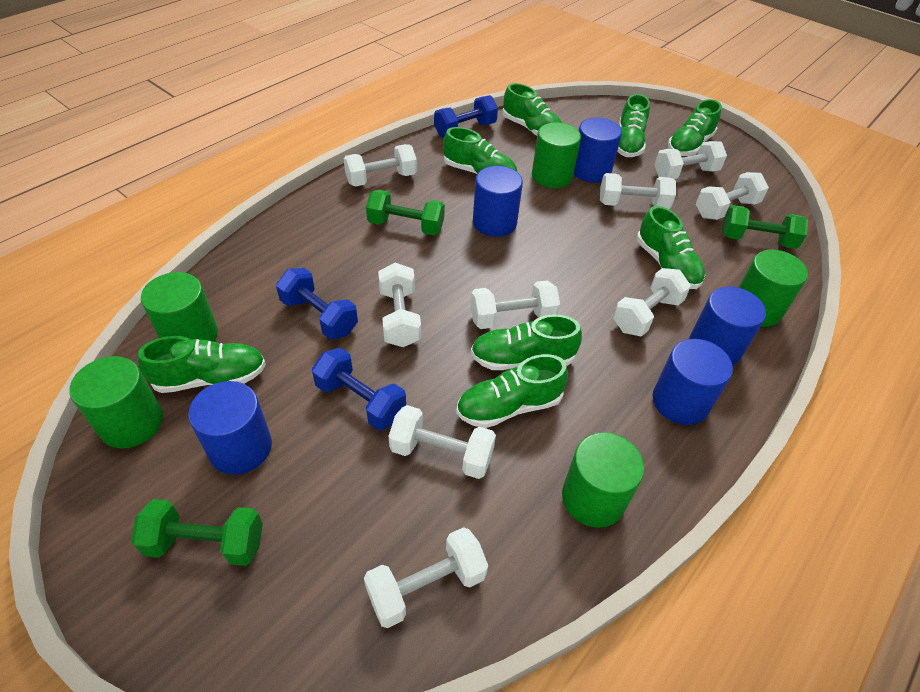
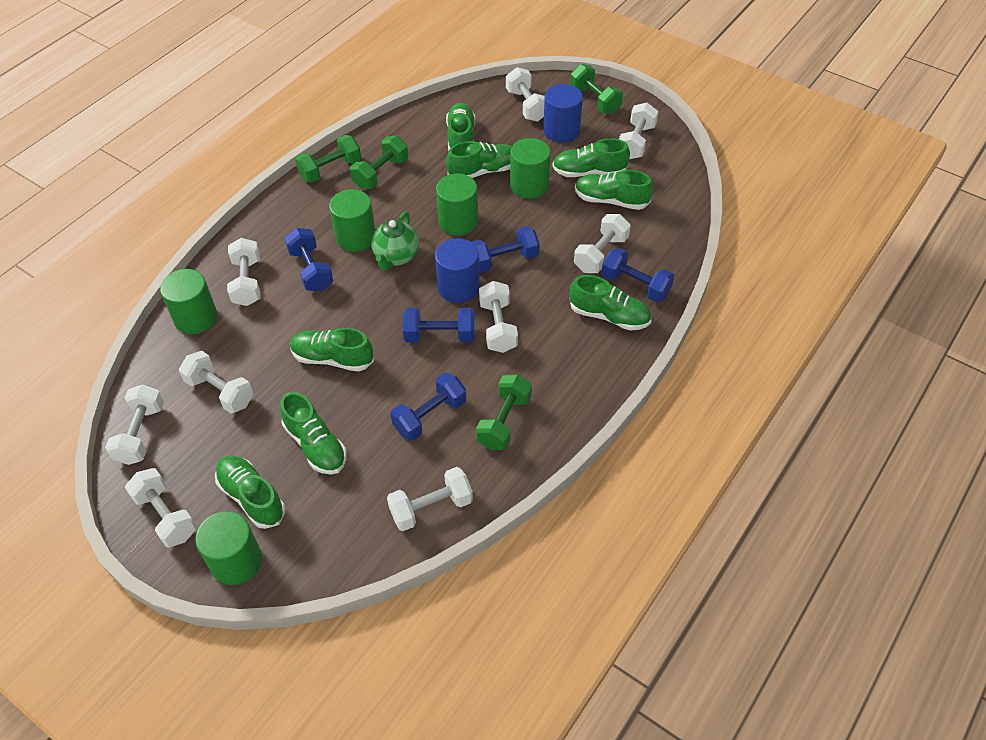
blue cylinder: [188,381,272,475] [473,166,523,237] [574,118,622,183] [653,339,733,425] [689,286,766,366] = 5 -> [435,238,480,303] [543,84,583,142] = 2
blue dumbbell: [276,268,358,340] [312,348,406,431] [434,95,498,138] = 3 -> [284,228,333,291] [391,373,466,441] [403,308,475,343] [472,226,540,273] [601,248,674,303] = 5
green dumbbell: [131,499,263,566] [366,190,445,235] [722,205,808,249] = 3 -> [295,135,361,183] [350,136,408,189] [476,374,532,450] [570,64,623,114] = 4
green teapot: none = 0 -> [371,212,419,270] = 1

